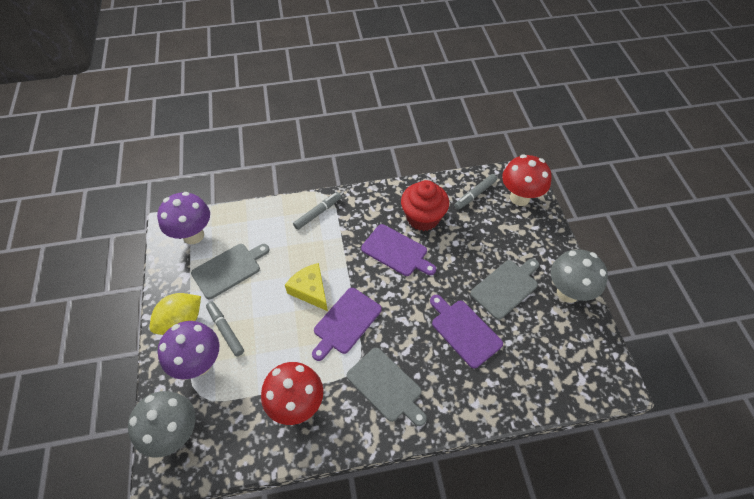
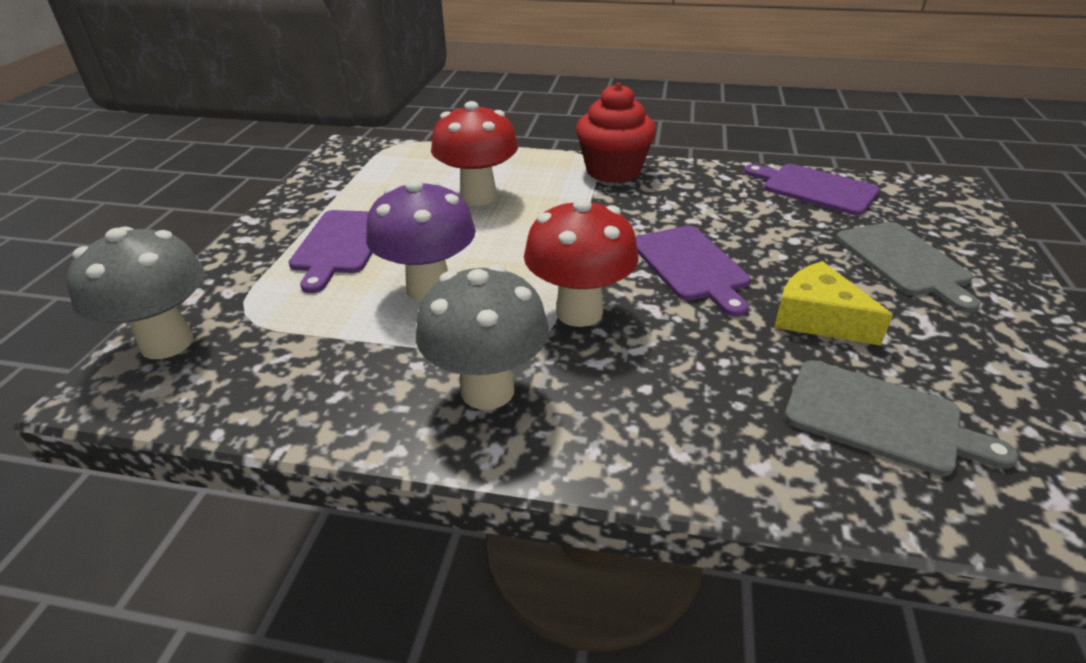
grey cutting board: [191,244,270,299] [347,348,427,426] [470,259,539,320] = 3 -> [784,360,1019,476] [836,222,981,313] = 2
grey marker: [206,301,244,357] [293,192,341,230] [454,174,497,210] = 3 -> none = 0
purple mushroom: [157,192,210,244] [158,321,219,380] = 2 -> [366,180,476,302] = 1
yellow lemon: [150,293,201,335] = 1 -> none = 0

